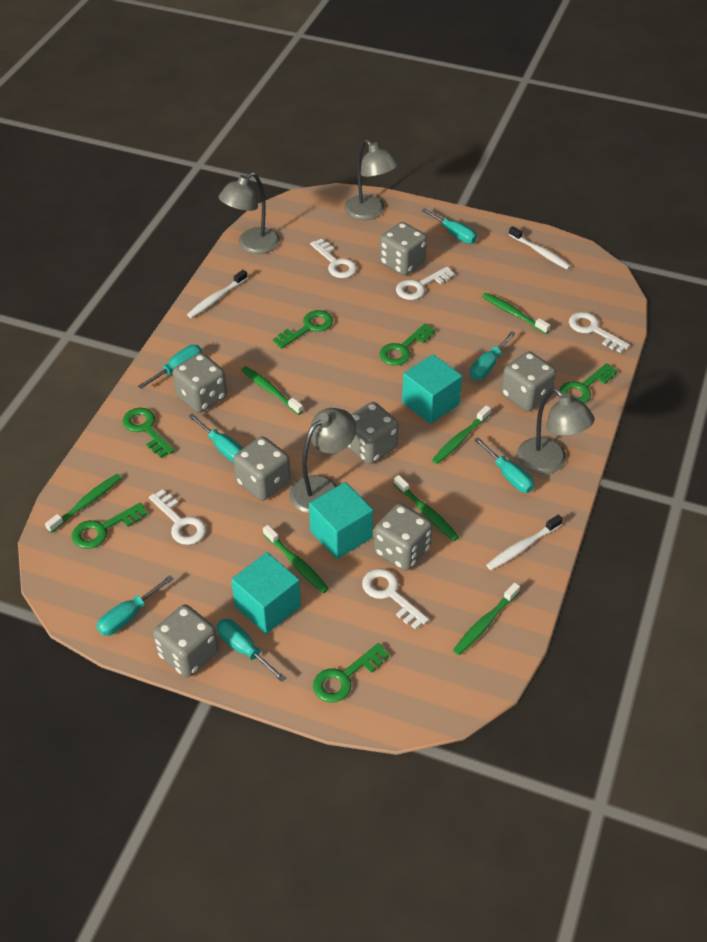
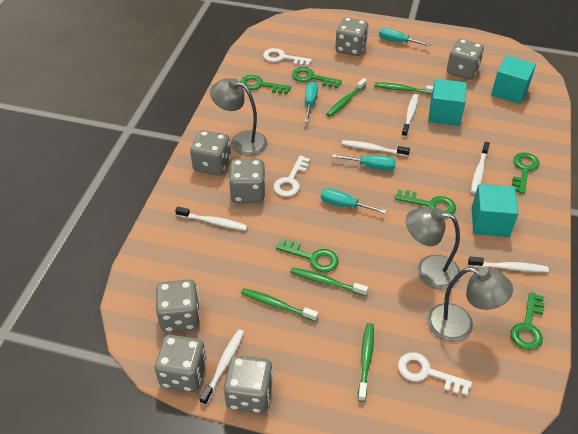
green toothbrush: [45,474,122,533] [242,366,303,415] [263,525,329,593] [394,475,459,541] [432,405,491,464] [453,582,520,655] [482,293,550,334] = 7 -> [241,288,318,322] [290,267,368,296] [326,78,367,117] [358,323,374,402] [374,82,433,95] = 5
grey lamp: [219,172,280,254] [289,408,356,514] [344,139,399,220] [517,388,595,474] = 4 -> [210,78,267,156] [406,207,460,290] [427,267,513,342] = 3
turquoise screwdriver: [97,575,173,636] [138,345,202,389] [188,413,243,463] [217,619,286,682] [421,208,477,244] [470,331,516,380] [474,437,534,493] = 7 -> [305,81,318,122] [321,188,386,214] [332,154,396,171] [379,28,431,46] = 4
white key: [149,489,206,545] [310,238,357,278] [362,568,429,630] [396,267,455,300] [569,312,630,353] = 5 -> [263,48,312,66] [273,155,310,197] [398,352,472,396] = 3
white toothbrush: [187,270,247,318] [486,515,563,570] [508,226,571,270] = 3 -> [175,207,248,231] [199,329,244,405] [342,140,410,157] [401,94,418,137] [468,257,549,272] [471,142,490,194] = 6

